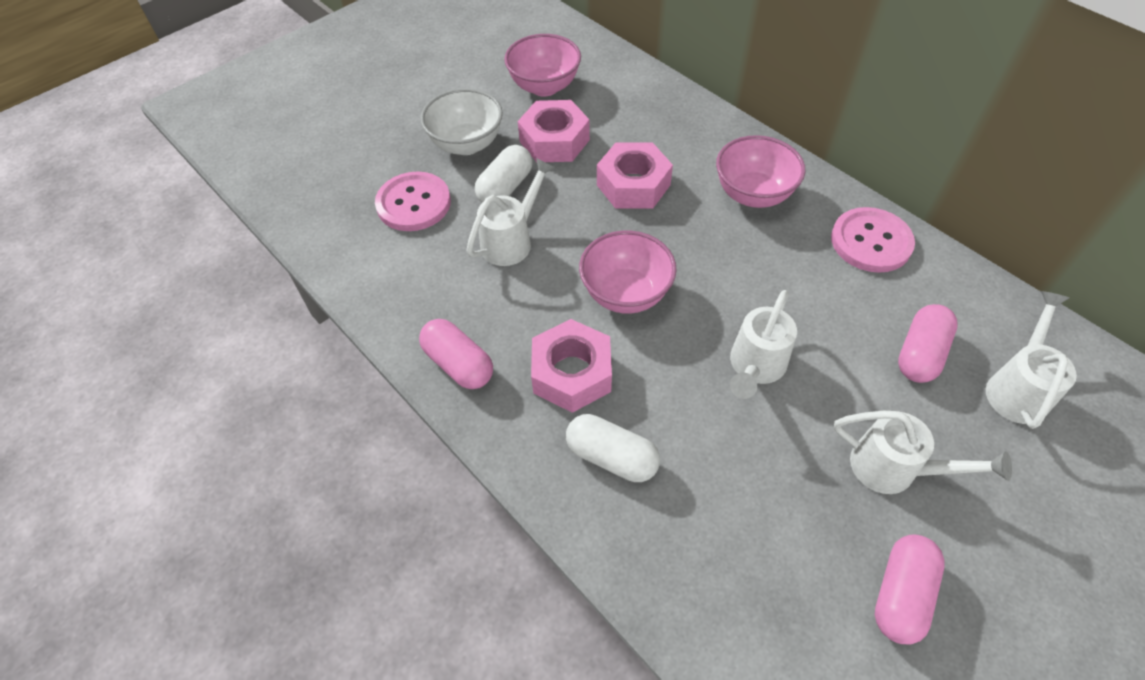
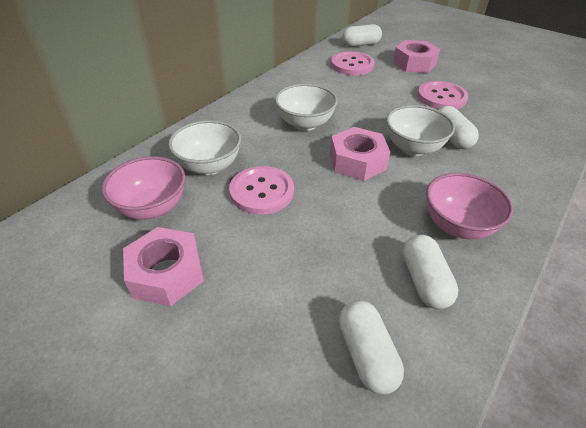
pink bowl: [504,34,581,96] [579,231,676,314] [716,135,805,208] = 3 -> [102,156,185,220] [426,173,513,239] = 2
pink button: [375,171,451,231] [831,207,915,273] = 2 -> [229,166,294,215] [331,51,375,75] [417,81,468,109] = 3
pink capsule: [419,319,493,389] [875,534,945,645] [898,304,958,383] = 3 -> none = 0
white bowl: [420,89,503,155] = 1 -> [168,120,241,175] [275,84,338,131] [386,105,455,156] = 3
white capsule: [475,145,533,203] [566,414,660,482] = 2 -> [339,300,404,394] [342,24,382,47] [403,235,459,309] [438,106,479,149] = 4
white watering can: [466,158,555,266] [730,290,797,399] [834,411,1012,494] [986,291,1077,429] = 4 -> none = 0

